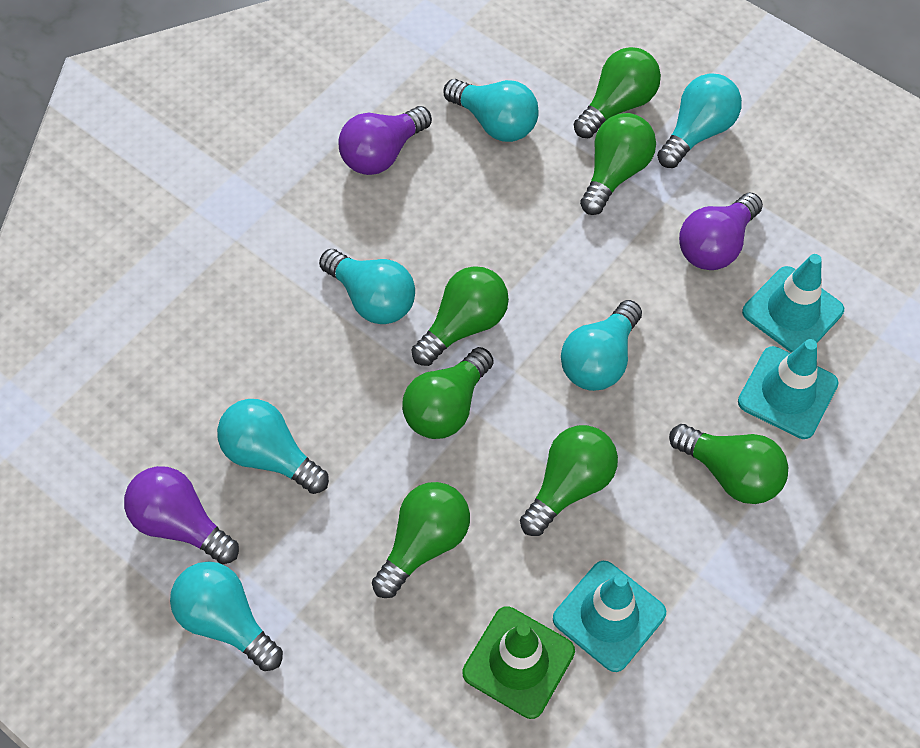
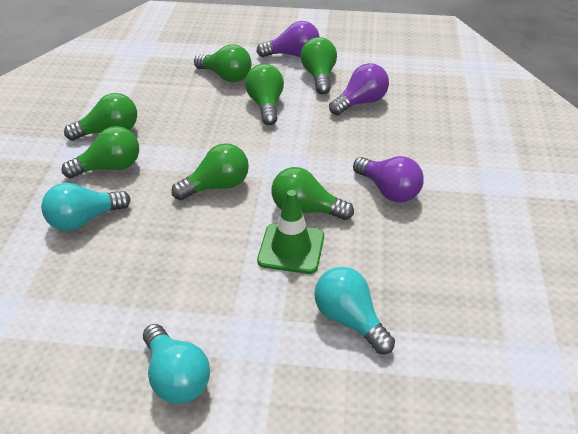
turquoise light bulb: [170,561,283,671] [217,399,329,494] [319,249,415,324] [443,79,539,142] [561,300,642,391] [657,74,742,168] = 6 -> [41,183,131,231] [143,324,210,404] [314,267,395,354] = 3
turquoise traffic cone: [553,561,666,672] [738,339,839,439] [742,254,844,352] = 3 -> none = 0

